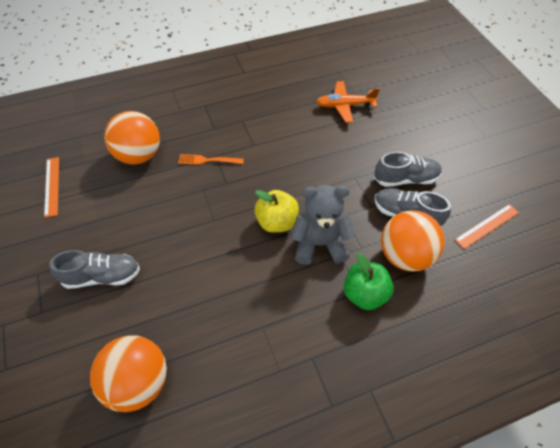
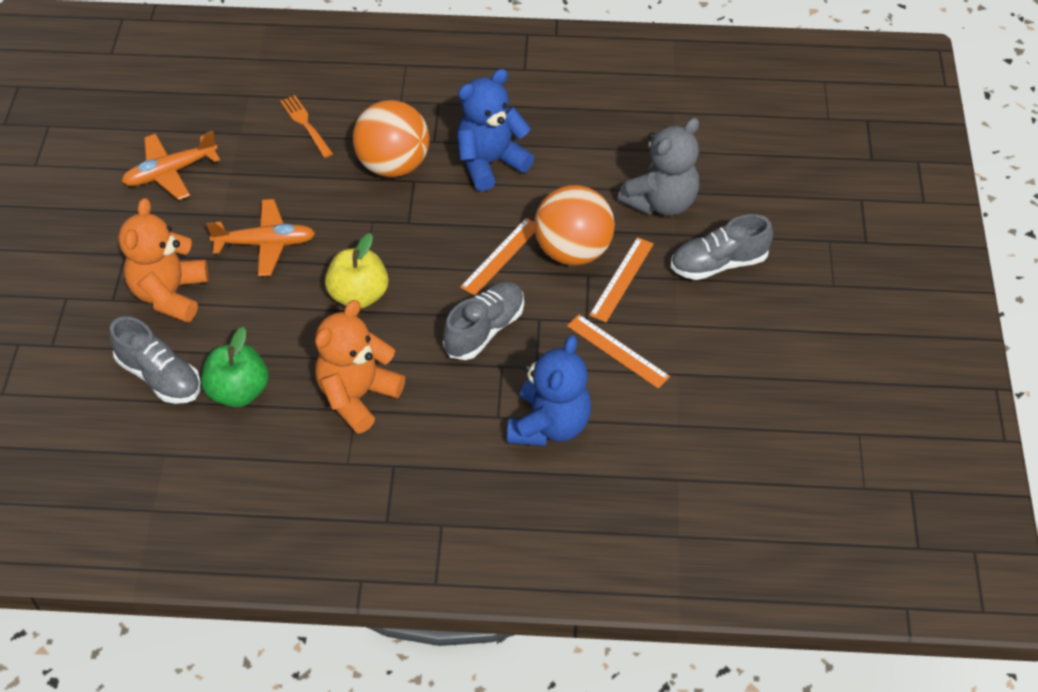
blue teddy bear: none = 0 -> [457,69,534,191] [507,335,591,446] = 2
orange ball: [90,335,167,412] [104,111,160,164] [381,210,445,272] = 3 -> [353,100,430,177] [534,185,615,266] = 2
orange plane: [316,81,380,123] = 1 -> [122,131,220,200] [206,199,315,276] = 2
orange ruler: [44,157,59,218] [455,204,519,249] = 2 -> [460,218,535,296] [567,314,670,389] [589,237,654,322] = 3
orange teddy bear: none = 0 -> [118,198,208,323] [315,300,405,434] = 2

